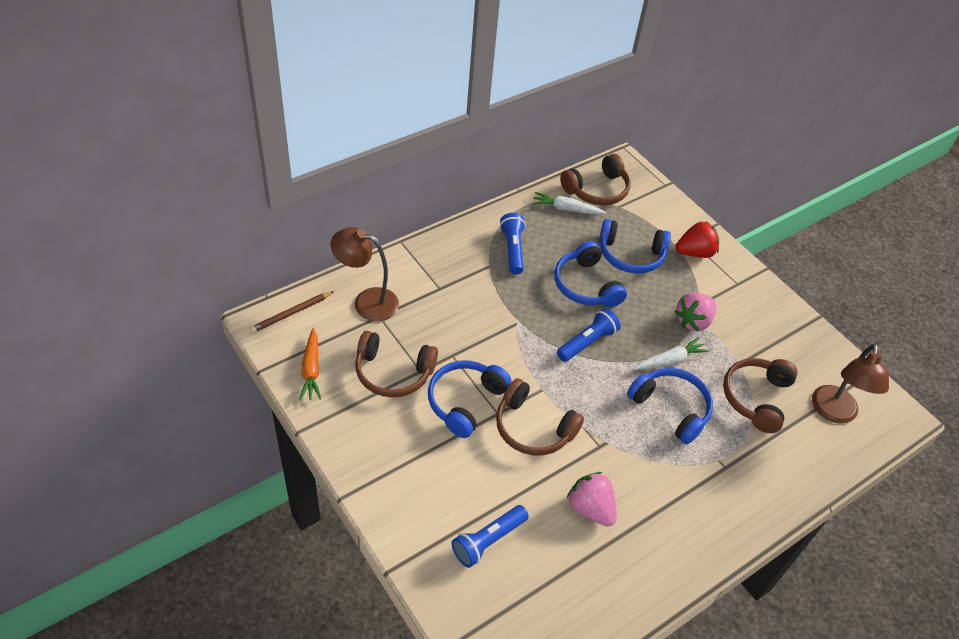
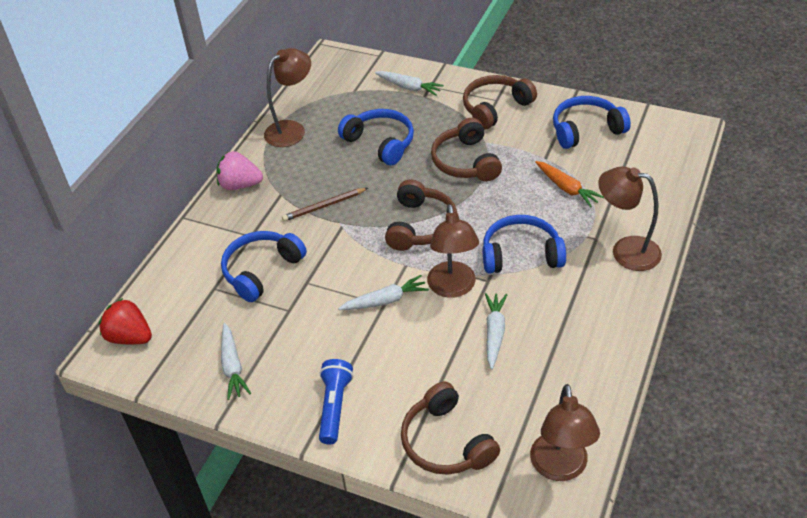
blue flashlight: [452,505,529,568] [500,213,526,275] [557,308,620,362] = 3 -> [319,359,353,444] = 1
brown lamp: [330,227,399,321] [812,344,889,424] = 2 -> [264,48,311,147] [427,204,479,298] [530,384,600,481] [598,166,662,271] = 4
pink strawberry: [567,472,617,527] [674,292,716,331] = 2 -> [216,151,263,190] = 1
white carrot: [532,192,606,215] [633,337,710,370] = 2 -> [221,323,251,400] [338,275,429,310] [375,71,444,96] [485,293,507,369] = 4

